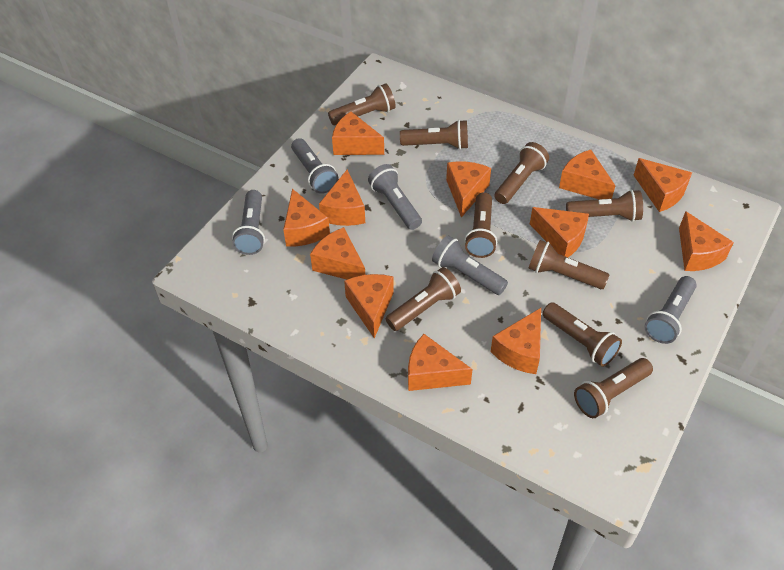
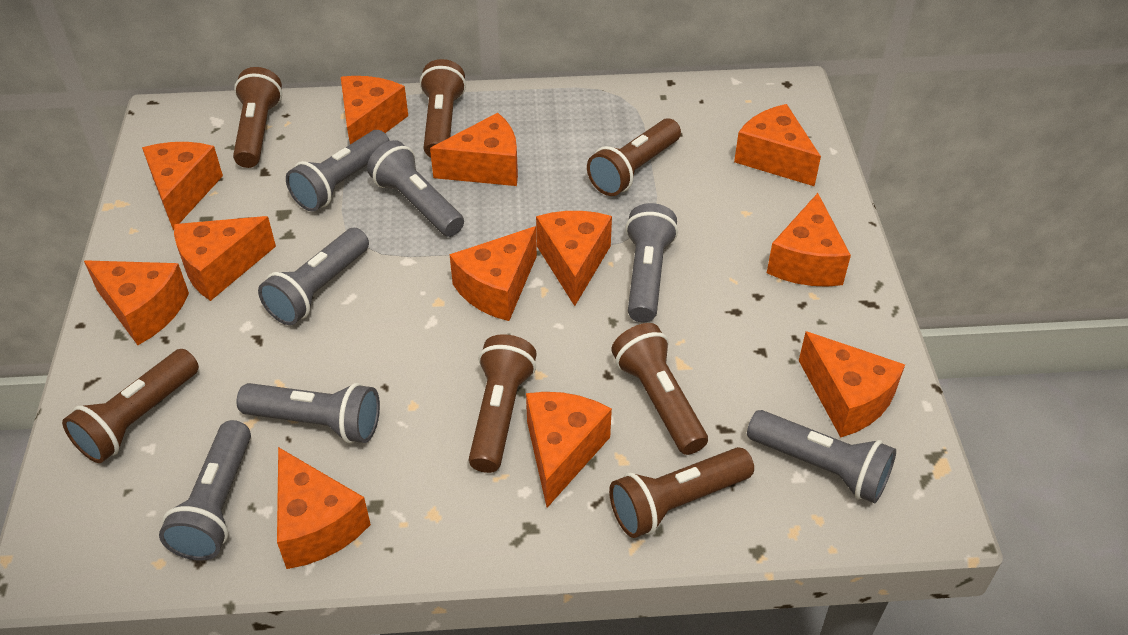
brown flashlight: [328,83,396,125] [386,267,461,331] [400,120,468,150] [464,192,497,258] [494,142,549,204] [528,240,609,289] [543,302,622,367] [566,190,643,222] [574,358,653,418] = 9 -> [62,349,199,463] [233,67,282,168] [420,59,466,158] [469,334,537,473] [587,118,681,196] [609,447,754,538] [611,323,708,455] = 7
grey flashlight: [232,190,265,255] [291,138,338,194] [368,164,422,230] [432,236,508,295] [644,276,697,344] = 5 -> [159,420,251,561] [237,383,380,443] [258,228,369,325] [286,130,389,211] [367,140,464,237] [625,203,678,322] [747,410,896,503] = 7

